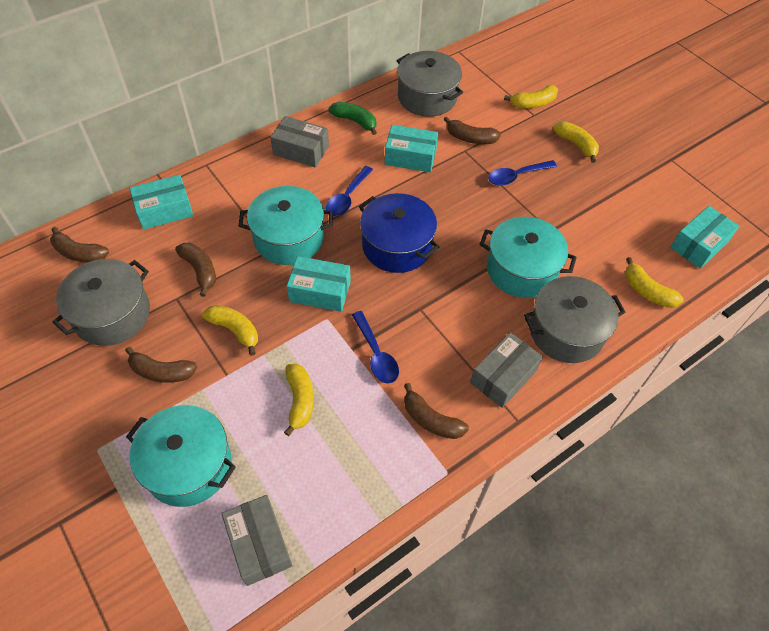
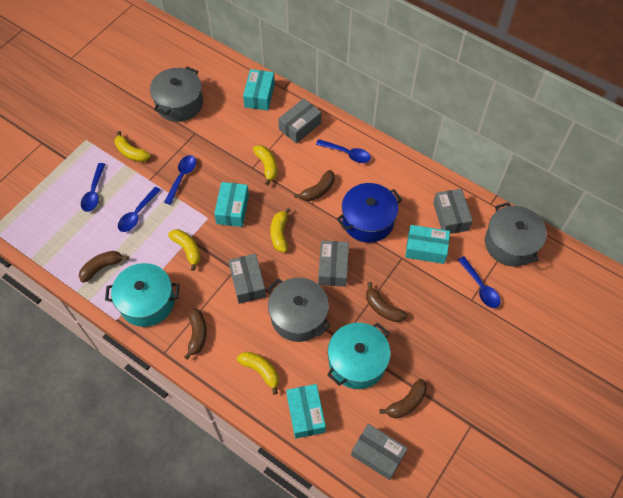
blue spoon: [326,166,373,216] [352,311,399,384] [488,160,557,186] = 3 -> [81,163,105,212] [118,187,161,232] [164,155,196,205] [316,139,371,163] [458,256,501,308] = 5
green banana: [328,102,377,135] = 1 -> none = 0
grey box: [221,495,292,586] [270,116,329,168] [470,332,543,408] = 3 -> [228,254,266,304] [278,98,321,144] [318,241,349,287] [351,424,408,480] [433,189,473,234] = 5
turquoise pot: [126,405,236,507] [238,186,333,265] [479,217,577,298] = 3 -> [105,263,179,327] [327,323,391,389] = 2

